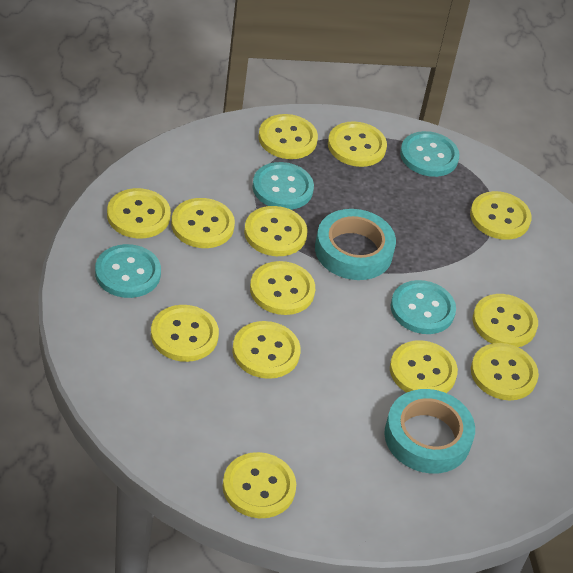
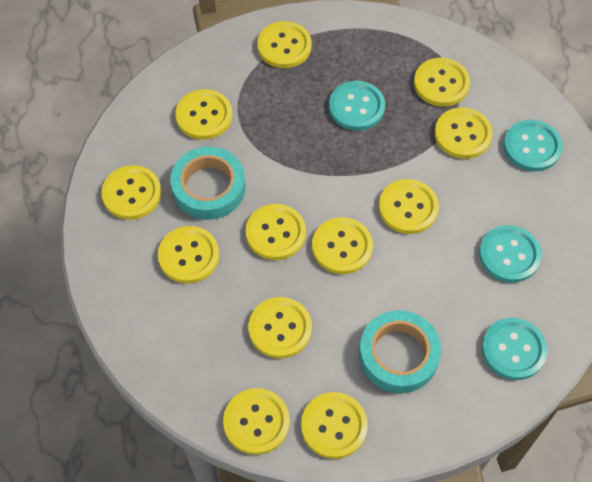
yellow button: [107,188,171,238] [151,305,219,362] [171,198,235,248] [223,452,296,518] [232,321,301,379] [244,206,308,256] [250,261,315,315] [258,114,318,159] [328,121,387,167] [390,340,458,393] [470,191,532,240] [471,343,539,400] [473,294,538,347] = 13 -> [101,165,161,220] [158,226,219,284] [176,89,232,140] [223,388,290,455] [246,204,306,260] [248,297,312,359] [257,21,312,68] [301,392,368,459] [312,217,373,274] [379,179,439,234] [414,58,470,107] [434,107,493,159] = 12

